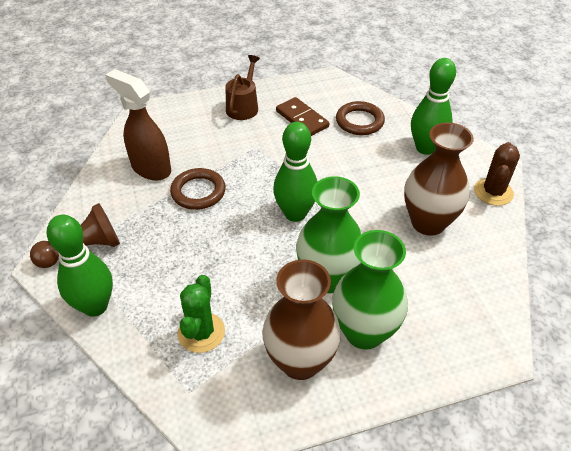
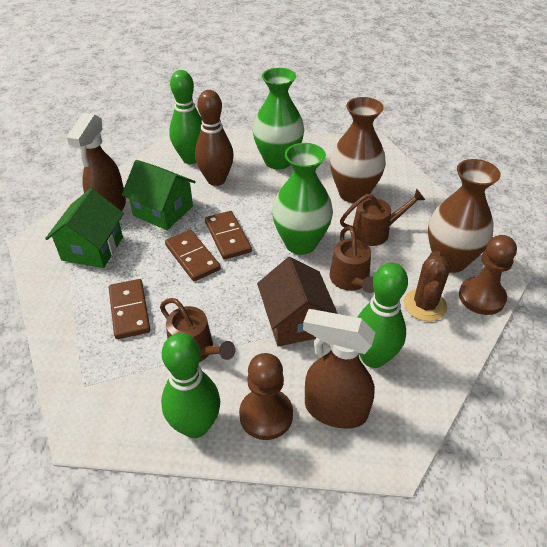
brown bowling pin: none = 0 -> [195,90,234,186] = 1
brown domino: [276,97,329,136] = 1 -> [109,279,150,339] [165,230,221,281] [205,211,252,260] = 3
brown house: none = 0 -> [257,257,338,347] = 1
brown pawn: [30,203,120,268] = 1 -> [239,353,293,440] [459,235,517,315] = 2
brown ring: [170,168,226,210] [336,101,385,135] = 2 -> none = 0
brown spray bottle: [105,69,171,181] = 1 -> [66,113,126,211] [303,309,375,429] = 2
brown watering can: [226,55,260,120] = 1 -> [160,298,236,362] [329,226,374,293] [340,189,425,246] = 3
green cactus: [177,275,225,353] = 1 -> none = 0
green house: none = 0 -> [45,188,124,268] [122,160,196,230] = 2

